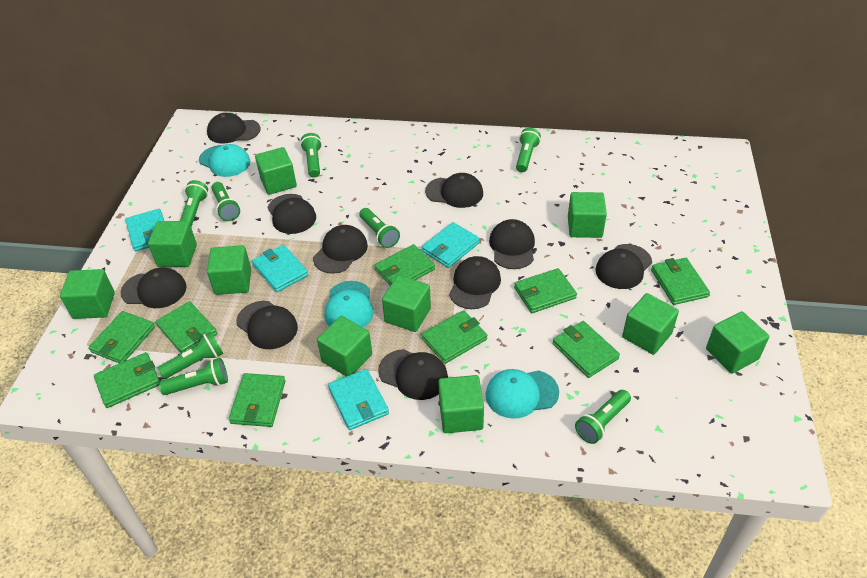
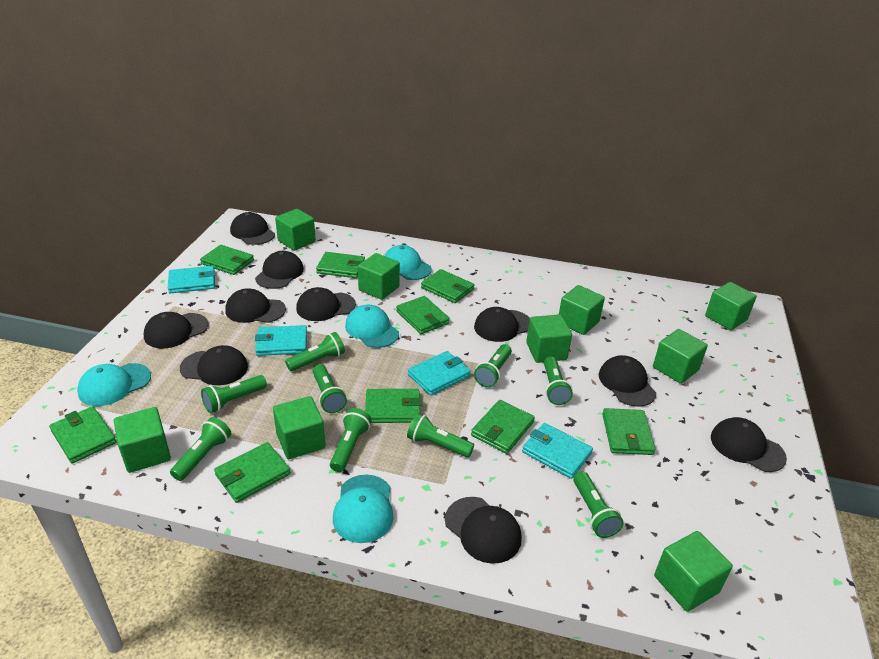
green cube: [60,269,115,319] [148,221,197,267] [207,245,251,295] [255,147,297,195] [317,316,372,376] [382,275,431,332] [438,375,484,433] [568,192,607,238] [622,293,679,355] [706,312,769,374] = 10 -> [114,407,171,473] [273,396,325,459] [275,209,316,251] [358,253,400,300] [526,314,572,363] [559,285,605,335] [653,329,708,384] [654,531,733,612] [705,282,757,330] = 9
green flashlight: [158,332,223,379] [159,358,228,395] [180,180,208,227] [211,182,240,221] [300,133,322,178] [359,208,400,248] [516,128,541,172] [575,390,631,444] = 8 -> [170,417,231,481] [201,375,267,413] [285,332,345,371] [313,364,347,413] [330,408,372,472] [407,413,474,457] [474,344,512,388] [544,356,573,405] [573,471,624,538] = 9
turquoise cap: [199,144,250,177] [324,281,374,328] [485,369,559,419] = 3 -> [77,363,151,406] [333,475,393,543] [345,305,399,348] [384,245,432,280] = 4

